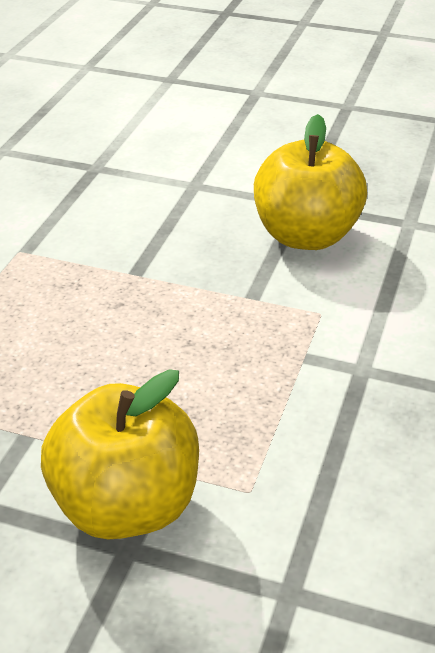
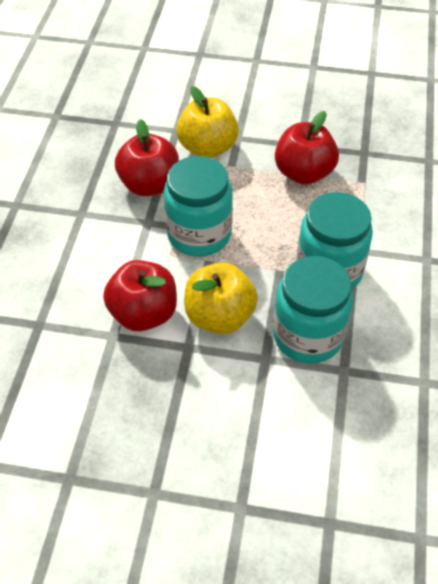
red apple: none = 0 -> [103,260,177,331] [115,119,179,196] [275,111,339,185] = 3
turquoise jar: none = 0 -> [164,156,233,257] [273,256,353,364] [296,192,373,290] = 3

